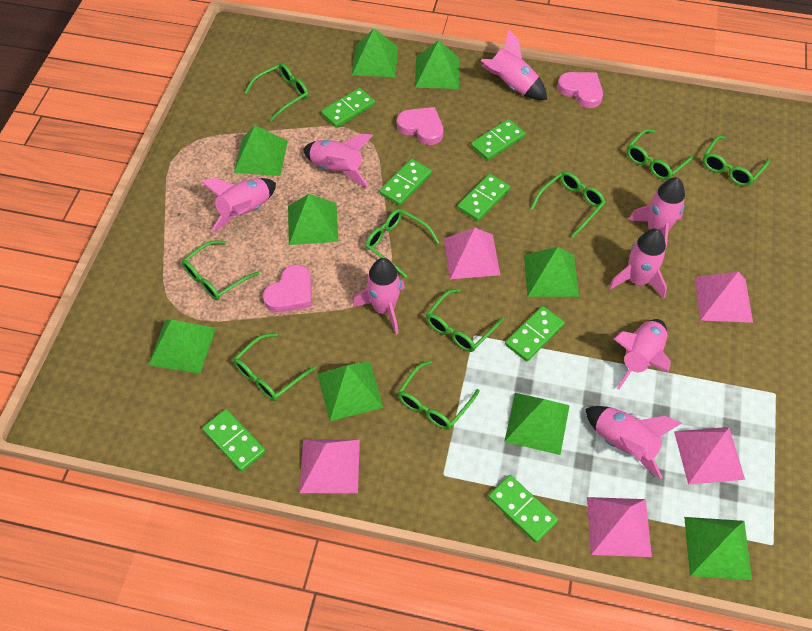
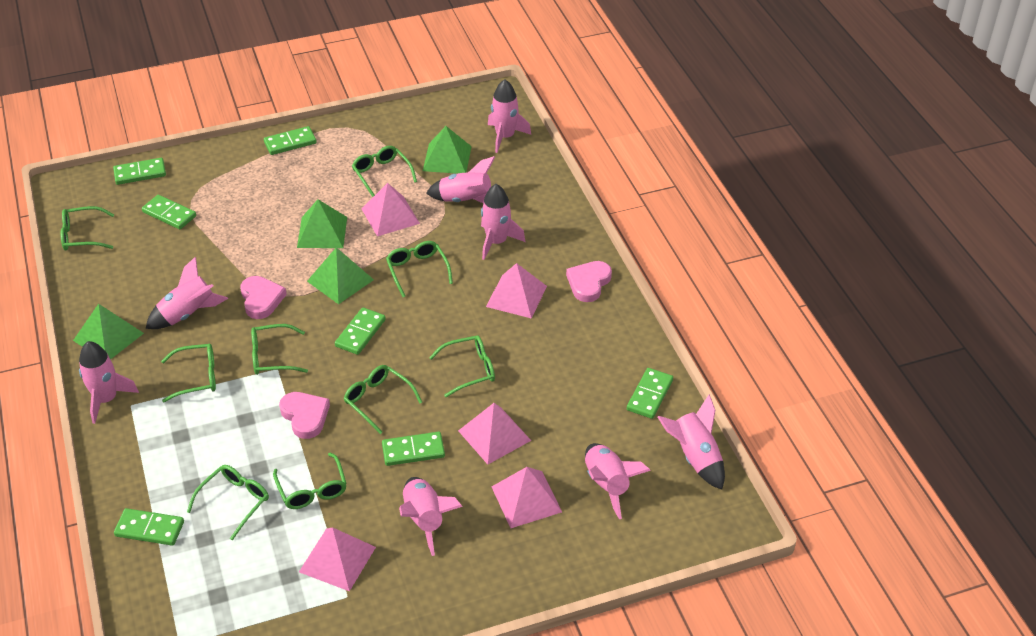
green pyramid: [149,320,216,374] [234,125,288,176] [288,194,339,245] [317,361,384,421] [352,29,398,77] [415,40,459,89] [504,393,570,455] [524,247,579,297] [684,517,752,580] = 9 -> [73,304,144,360] [297,199,347,248] [307,247,374,304] [423,126,472,174] = 4

